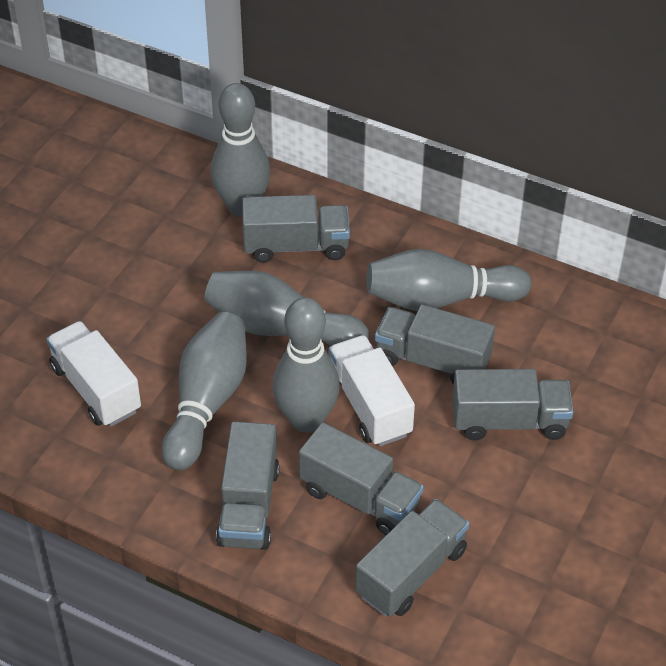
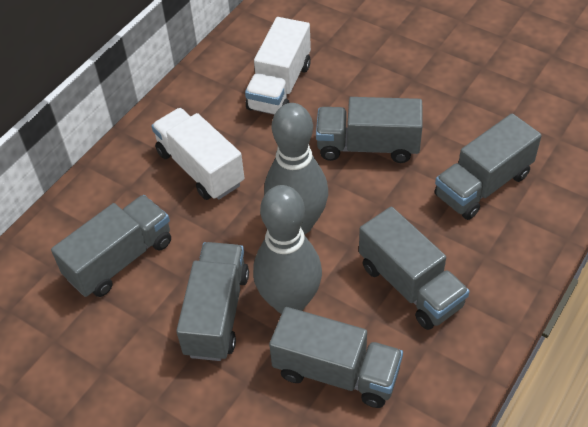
grey bowling pin: [161,312,247,470] [204,271,369,346] [211,83,271,217] [273,297,340,433] [366,249,531,311] = 5 -> [253,185,322,314] [264,103,328,235] = 2

